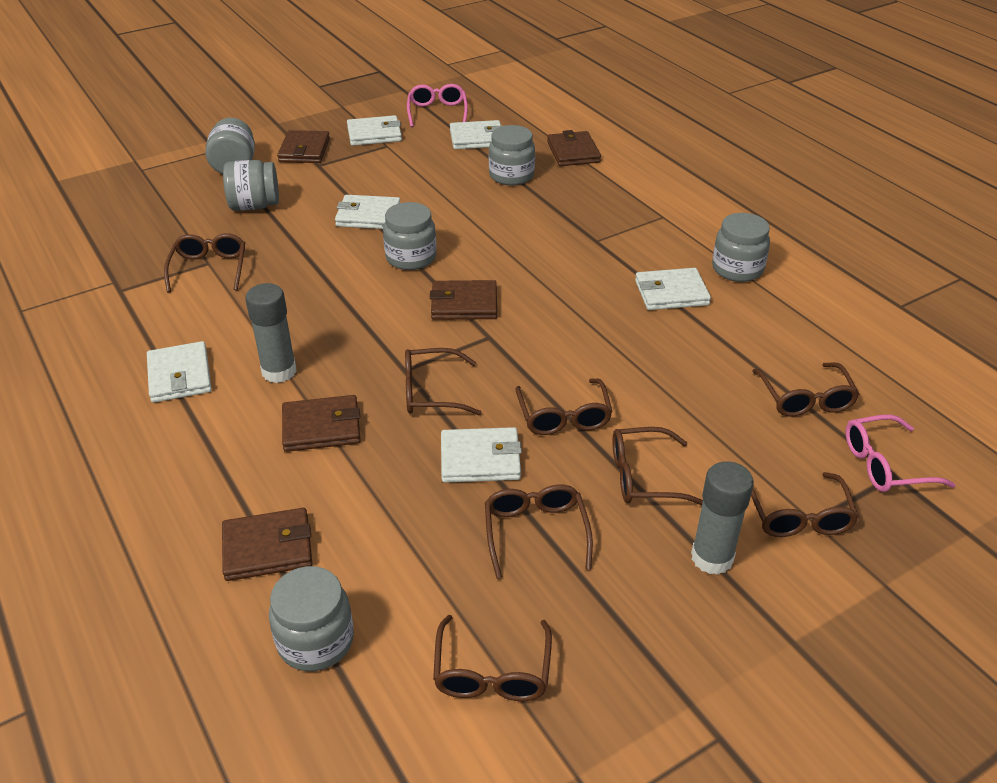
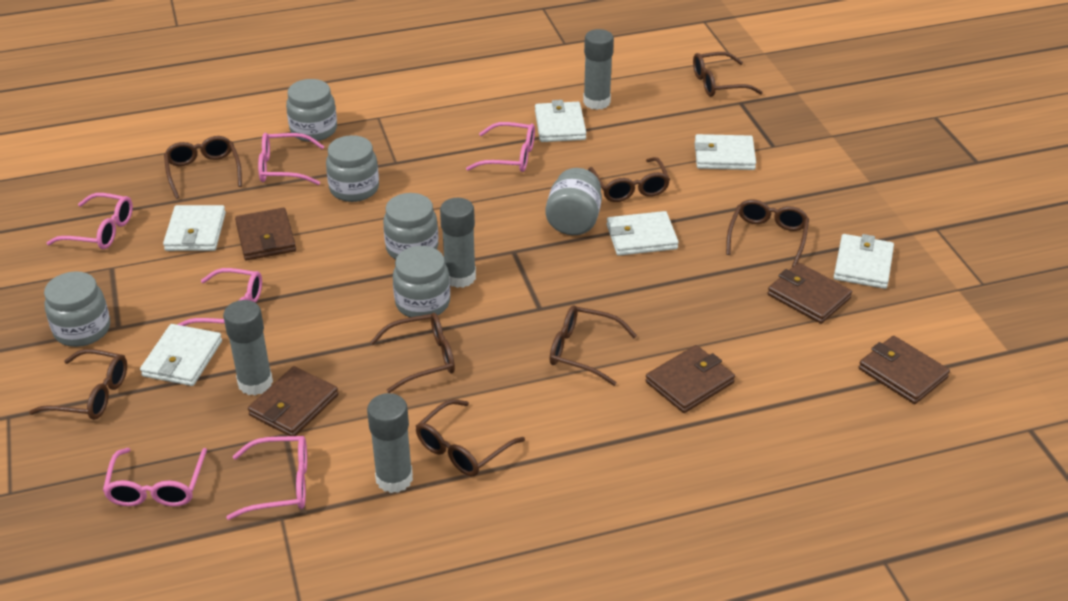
grey glue stick: [245,283,297,383] [691,461,754,575] = 2 -> [223,300,273,395] [367,393,413,493] [440,198,476,288] [583,29,614,110] = 4
pink glasses: [407,84,468,127] [846,415,955,492] = 2 -> [47,193,133,249] [103,448,207,507] [177,268,262,326] [226,436,307,520] [258,133,324,185] [466,122,535,172] = 6

